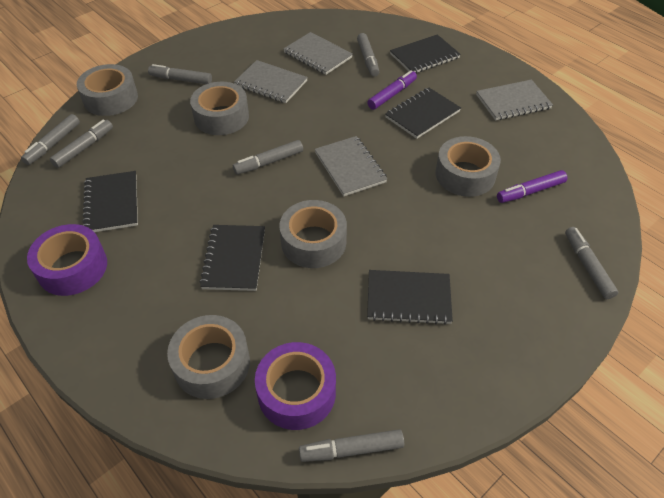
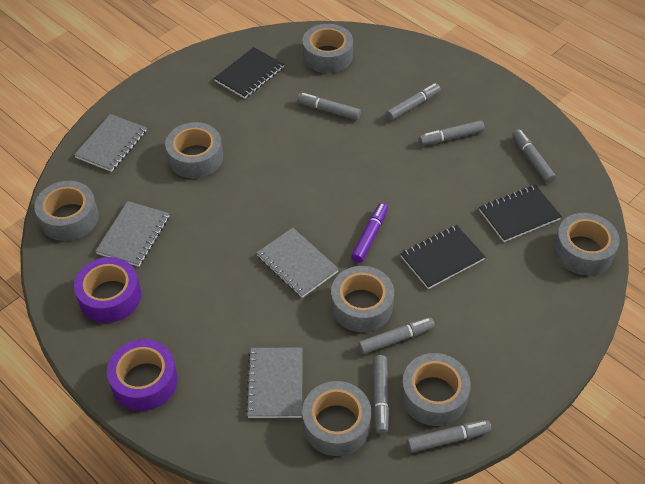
black notebook: [82,171,138,232] [199,225,265,291] [367,270,453,325] [385,88,461,139] [390,34,461,73] = 5 -> [214,47,284,99] [400,225,485,289] [479,185,562,242] = 3
grey tape: [77,64,138,116] [167,315,250,399] [190,82,249,135] [279,200,347,268] [436,136,501,197] = 5 -> [34,181,99,241] [165,122,223,179] [302,24,353,73] [302,381,372,456] [331,266,394,332] [401,353,471,426] [553,213,620,275] = 7
purple marker: [367,70,417,110] [497,170,567,203] = 2 -> [351,203,388,263] = 1

